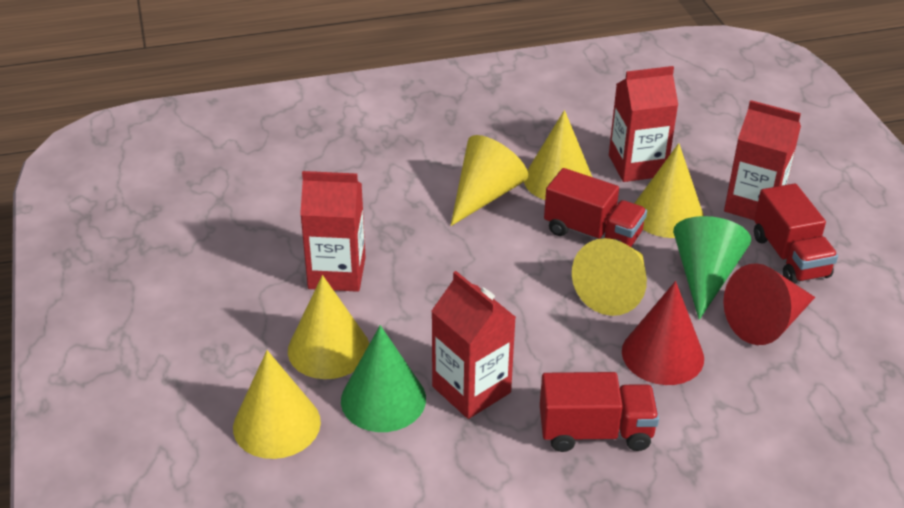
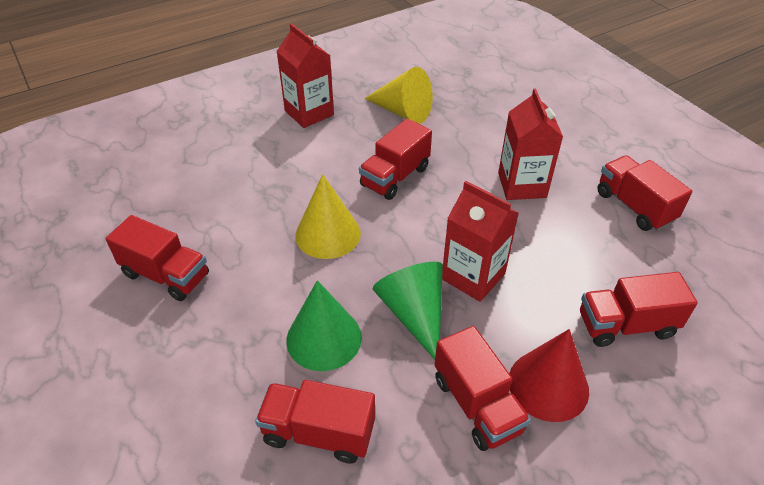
red carton: [300,171,366,292] [432,271,516,419] [609,66,678,182] [724,100,801,220] = 4 -> [276,23,334,128] [442,181,519,302] [498,88,563,200] = 3
red cone: [622,281,704,385] [723,263,815,345] = 2 -> [509,329,589,422] = 1
red truck: [540,372,659,452] [544,168,647,247] [754,183,838,284] = 3 -> [106,215,209,301] [255,380,375,464] [359,119,432,200] [434,326,531,451] [580,272,698,347] [597,155,692,231] = 6
yellow cone: [233,350,321,459] [288,275,369,379] [450,135,528,226] [524,110,592,200] [572,238,647,316] [634,143,704,238] = 6 -> [295,174,361,259] [364,67,433,124] = 2

